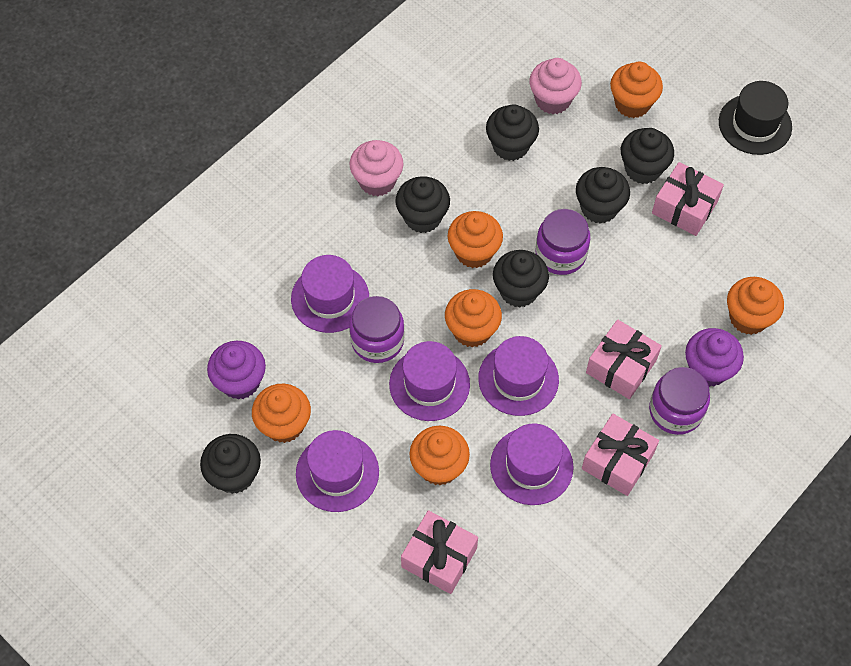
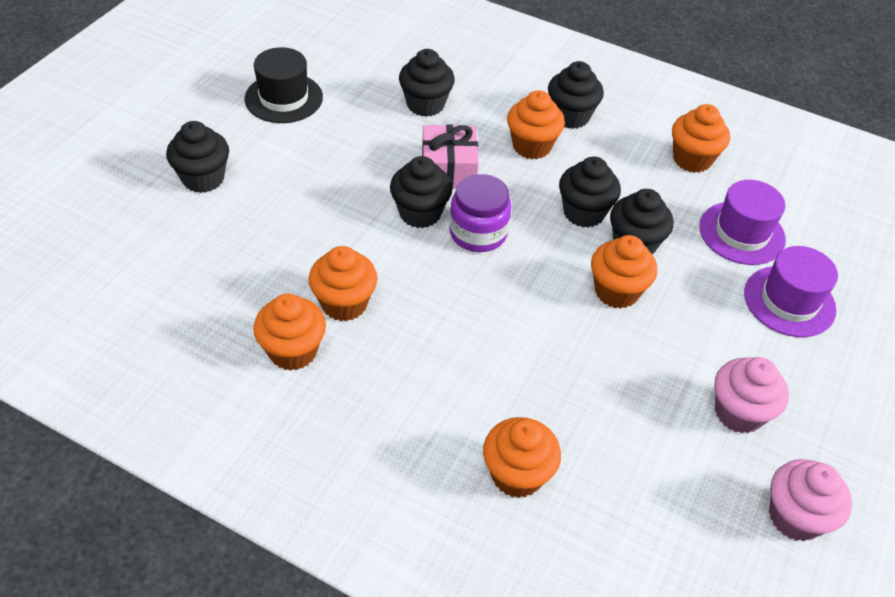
pink gift: [401,510,478,594] [582,414,659,496] [586,319,662,399] [652,162,724,236] = 4 -> [422,124,479,188] = 1
purple cupcake: [207,341,266,399] [685,328,744,387] = 2 -> none = 0
purple hat: [291,255,369,333] [296,430,379,512] [389,341,470,421] [478,336,559,416] [490,423,574,505] = 5 -> [699,180,786,265] [744,246,838,337] = 2
purple jar: [349,296,405,363] [535,209,591,275] [649,367,710,435] = 3 -> [449,174,512,252] = 1

